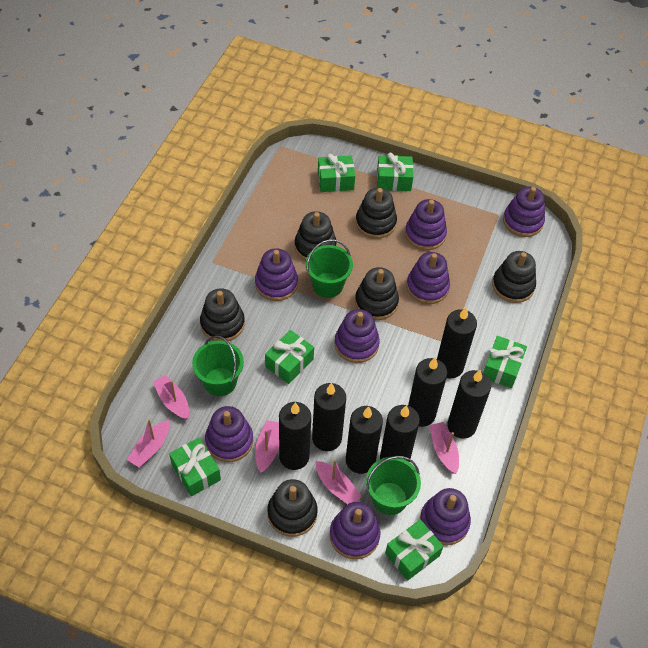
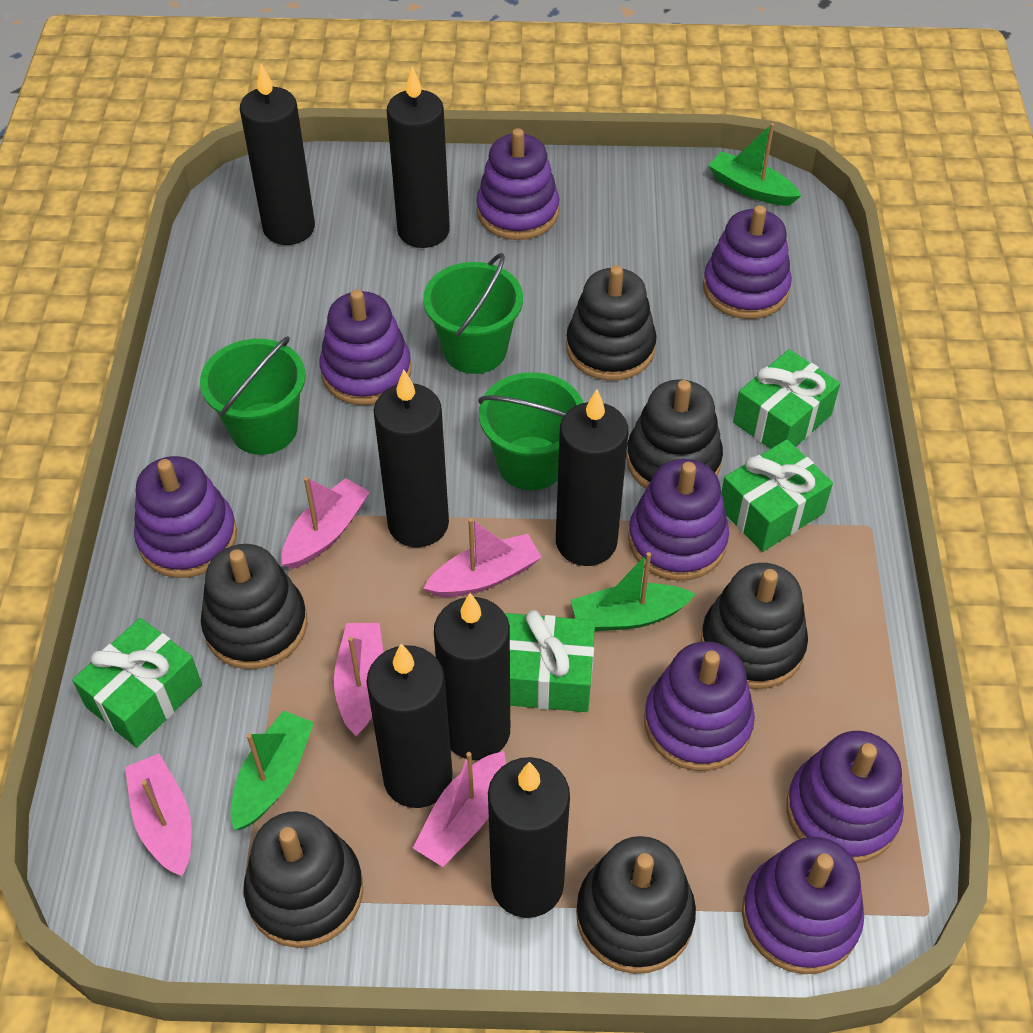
green boat: none = 0 -> [231,711,314,830] [571,552,695,631] [708,123,801,206] = 3
green gift: [169,438,221,496] [265,330,314,384] [318,154,355,192] [377,153,413,191] [385,519,444,581] [483,336,527,388] = 6 -> [72,618,202,747] [505,610,595,712] [721,439,833,552] [733,349,840,449] = 4

